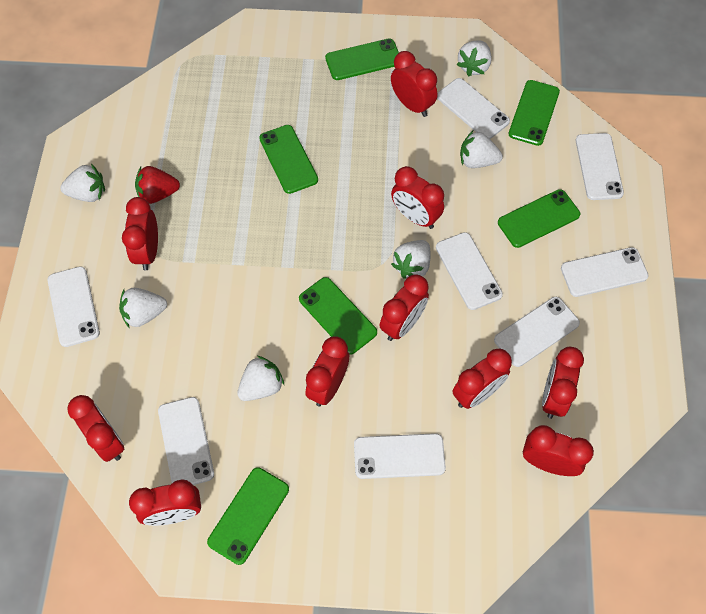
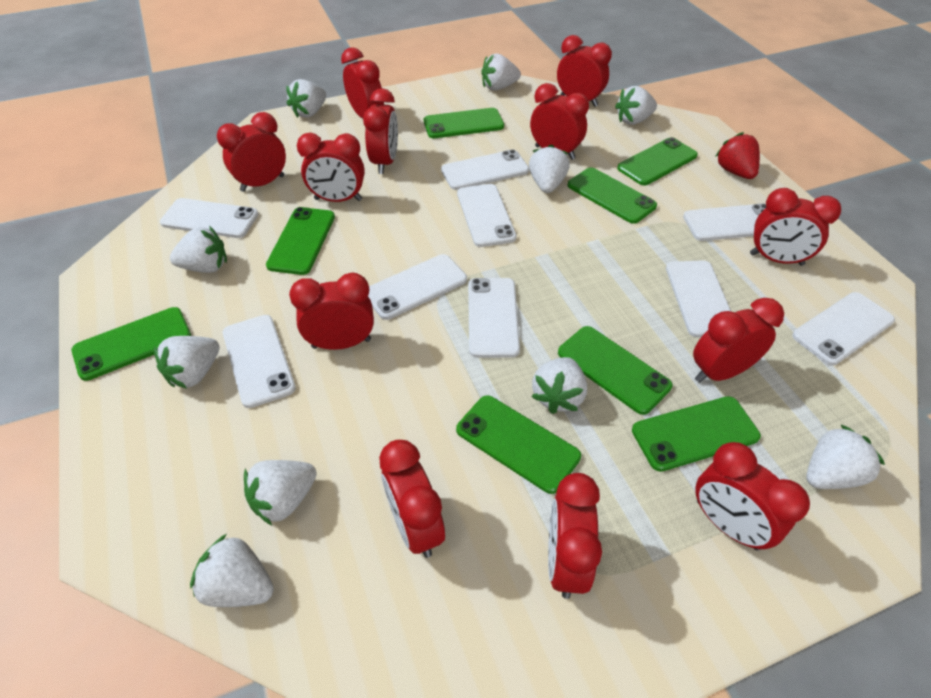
green phone: [207,467,289,565] [259,125,318,194] [299,277,377,355] [325,38,399,80] [498,189,580,248] [509,80,560,146] = 6 -> [72,307,191,381] [266,207,335,275] [424,108,504,138] [456,395,581,494] [558,326,673,415] [567,167,657,224] [617,137,698,185] [632,396,761,472] = 8
red clock: [67,395,124,462] [122,197,158,271] [129,479,201,526] [306,336,349,407] [380,274,429,341] [391,51,438,117] [391,166,444,229] [452,348,512,409] [523,425,594,476] [542,347,584,419] = 10 -> [217,112,286,192] [289,272,374,350] [297,133,365,202] [341,47,384,118] [363,88,398,174] [379,440,445,558] [530,83,589,160] [548,473,602,599] [557,35,612,107] [693,298,784,383] [695,442,810,551] [750,188,841,266] = 12
white phone: [47,266,100,347] [158,397,214,485] [354,433,446,479] [436,232,503,310] [437,78,510,139] [494,297,580,367] [561,247,649,297] [576,133,624,200] = 8 -> [160,198,259,238] [223,315,296,408] [368,254,467,320] [441,149,529,190] [457,184,517,247] [468,278,520,358] [666,260,731,337] [683,203,766,241] [792,292,895,365] = 9
white strawberry: [60,164,105,202] [119,288,167,327] [237,356,284,401] [391,240,431,278] [456,40,492,76] [460,131,503,168] = 6 -> [154,336,220,389] [170,226,227,273] [190,534,274,607] [244,460,317,525] [286,79,326,118] [481,54,521,91] [529,144,570,193] [531,357,587,414] [615,86,657,125] [806,425,885,489] = 10

